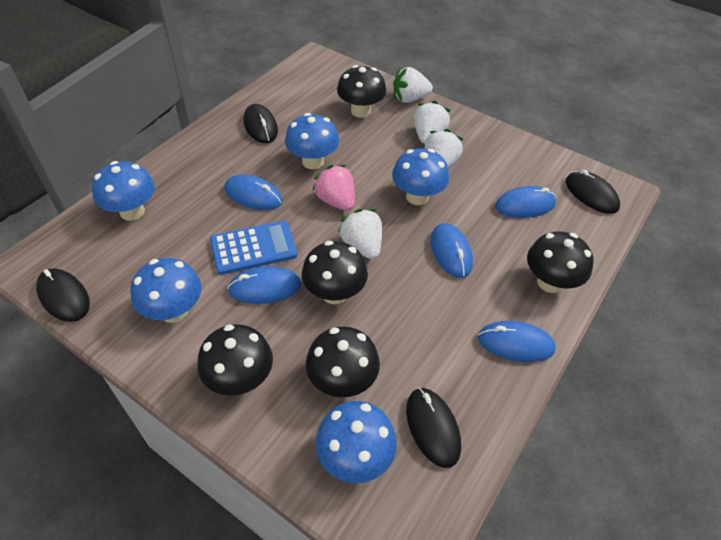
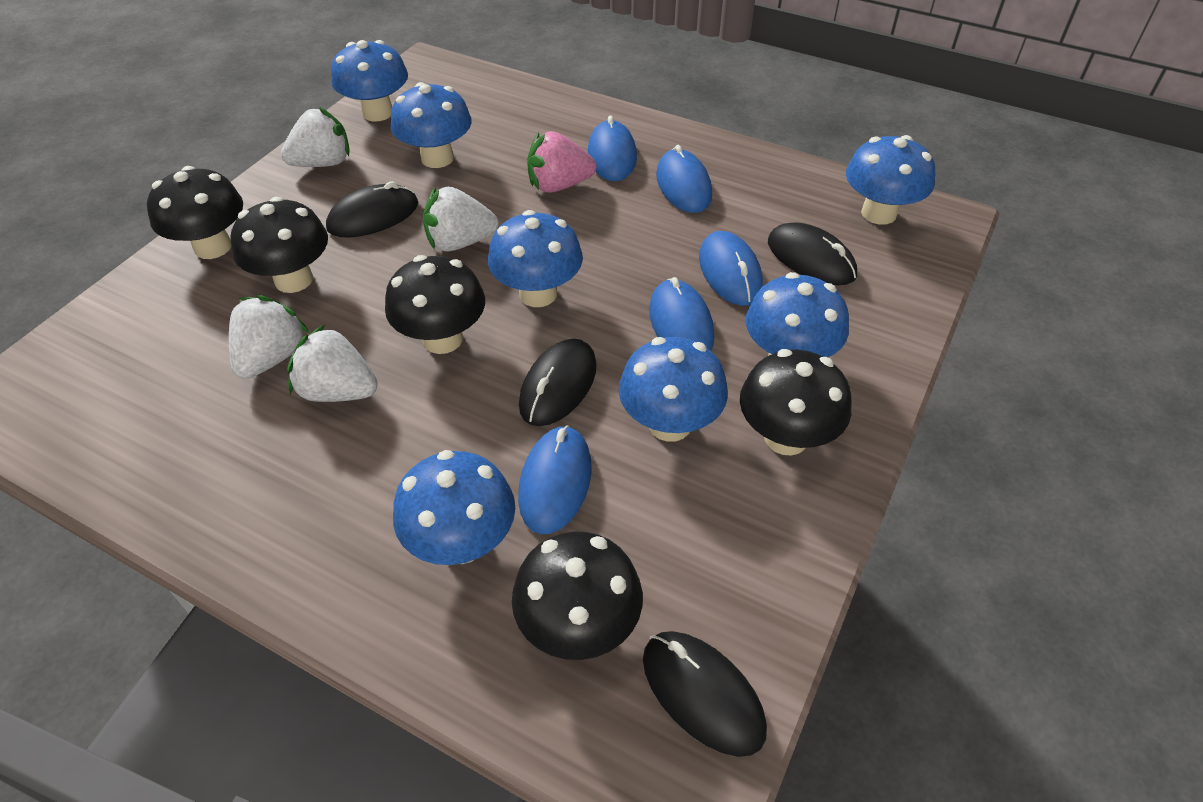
blue calculator: [210,221,297,275] = 1 -> none = 0
blue mushroom: [92,161,155,221] [130,258,201,323] [285,113,339,169] [315,401,397,483] [392,149,449,205] = 5 -> [331,40,408,122] [391,82,472,168] [393,450,515,565] [488,210,583,307] [619,337,728,442] [746,272,849,357] [846,135,935,225] = 7

